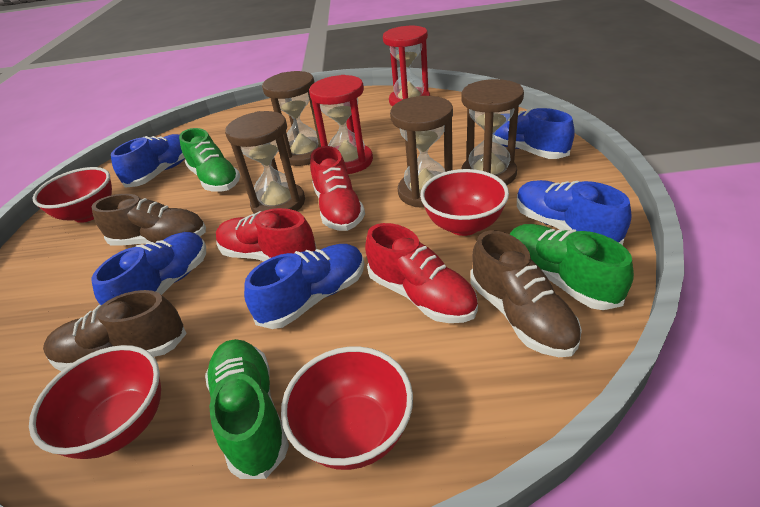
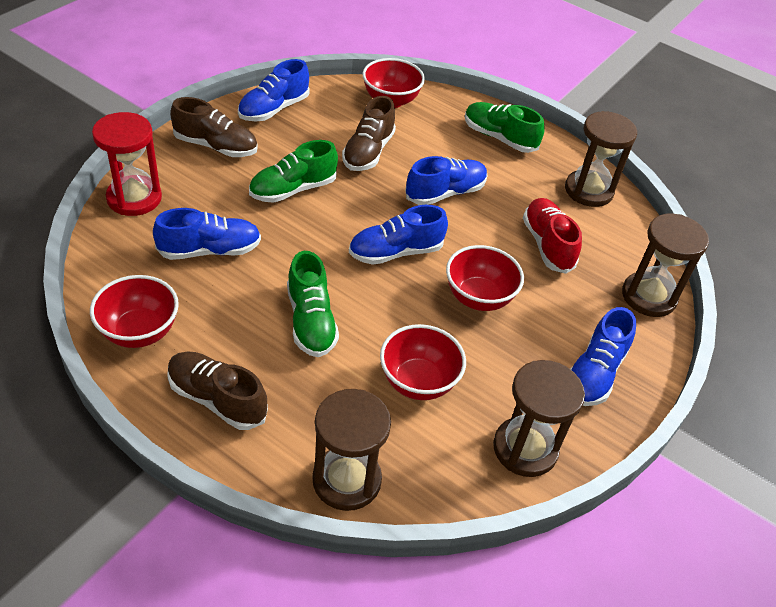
red hourglass: [309,75,373,174] [383,26,430,107] = 2 -> [92,112,162,216] = 1
red shoe: [216,208,316,261] [310,146,365,231] [365,223,478,323] = 3 -> [523,198,582,274] = 1

